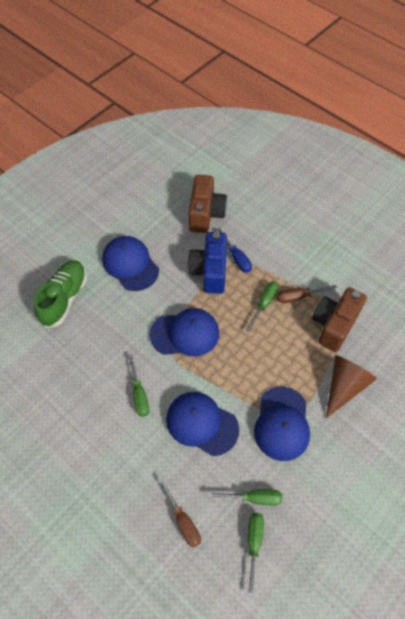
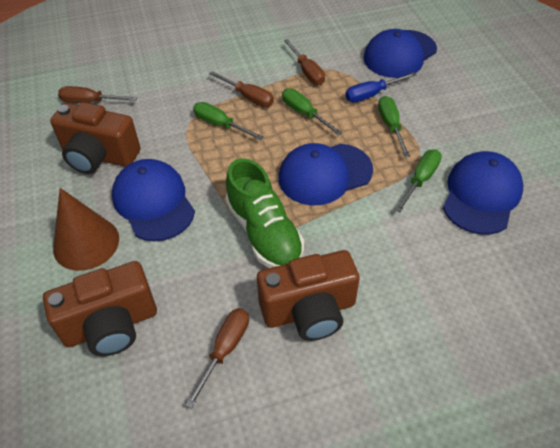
blue camera: [188,232,227,294] = 1 -> none = 0
brown camera: [189,175,227,233] [312,287,367,352] = 2 -> [43,261,157,356] [50,102,140,174] [257,250,360,341] = 3
brown screwdriver: [158,477,201,548] [277,285,337,303] = 2 -> [58,86,137,103] [185,308,249,409] [209,71,274,107] [284,39,325,85] = 4

